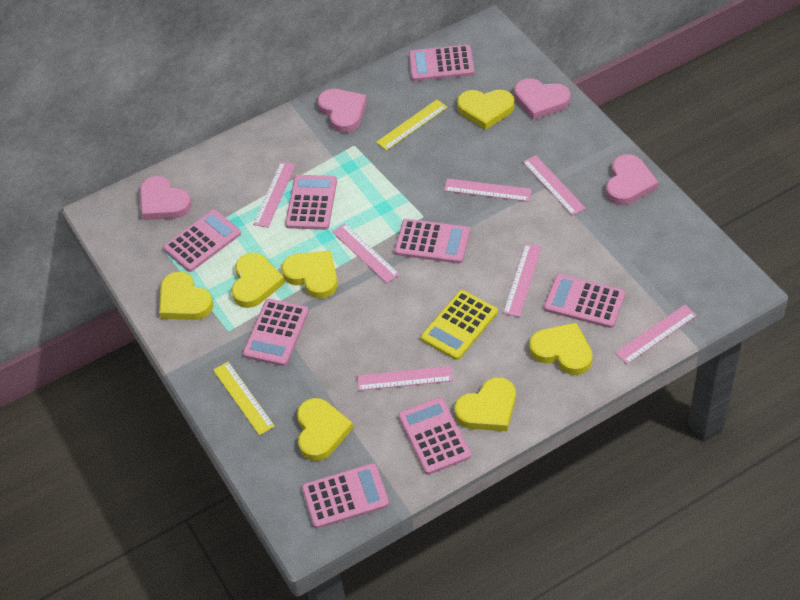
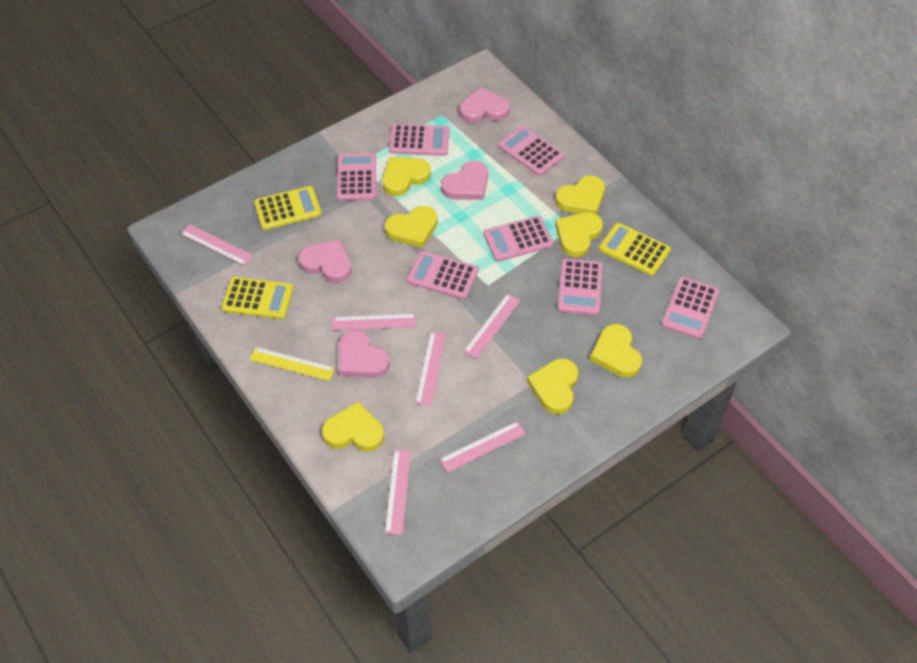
pink calculator: [163,210,241,272] [243,299,309,366] [285,175,337,230] [302,463,389,529] [394,219,470,264] [398,397,471,475] [409,45,474,81] [544,274,625,328] = 8 -> [337,153,376,201] [389,124,450,156] [407,251,478,299] [483,216,554,262] [498,126,564,176] [558,259,603,315] [662,277,719,339] = 7
pink ruler: [253,162,296,228] [332,223,400,283] [357,366,453,391] [444,178,532,202] [503,244,542,317] [523,155,586,216] [615,305,697,364] = 7 -> [181,224,253,265] [332,314,416,331] [385,450,411,535] [415,332,446,406] [439,421,526,473] [463,294,521,359] = 6
yellow calculator: [421,290,498,360] = 1 -> [222,277,294,319] [254,186,322,230] [599,223,671,276] = 3
yellow ruler: [213,362,275,435] [376,99,447,151] = 2 -> [250,347,335,381] = 1

